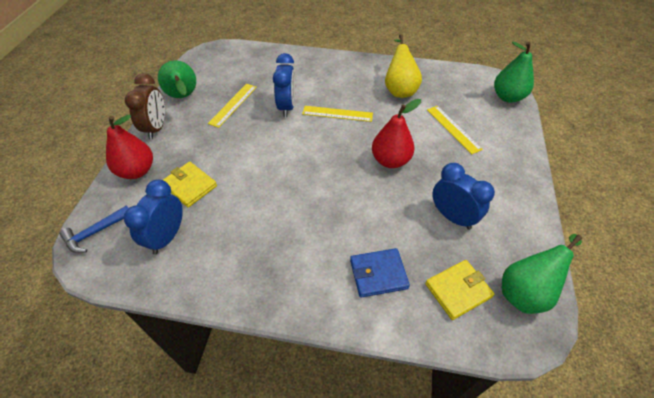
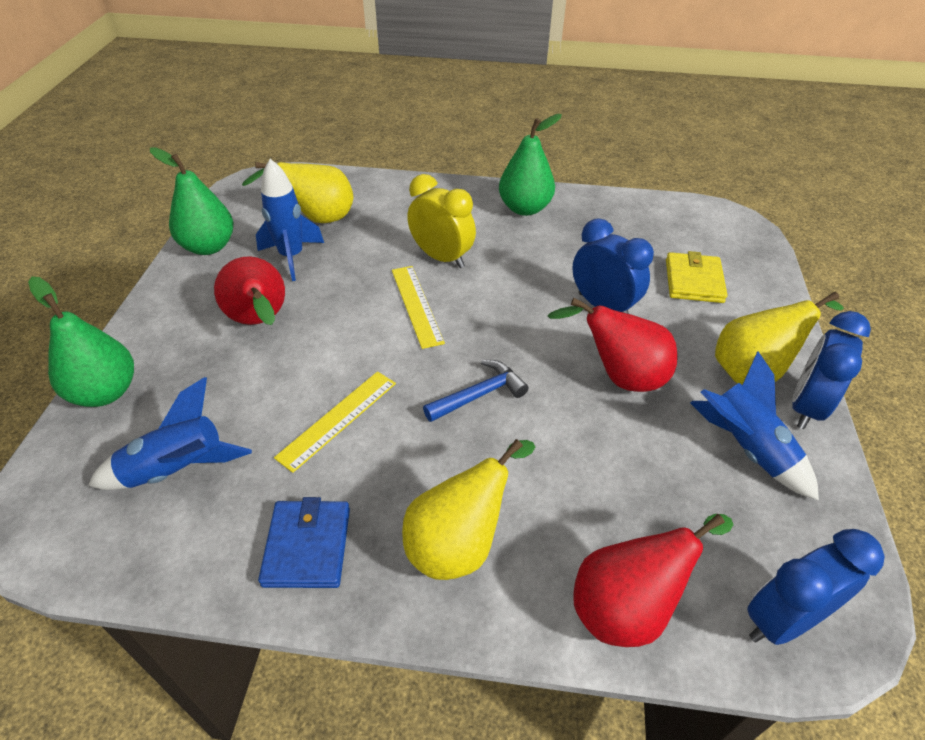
blue rocket: none = 0 -> [88,377,252,490] [256,159,324,281] [690,351,819,500] = 3
brown clock: [125,73,165,140] = 1 -> none = 0
red pear: [106,115,153,179] [372,99,421,168] = 2 -> [214,256,285,325] [547,298,678,392] [573,514,734,647] = 3
yellow clock: none = 0 -> [407,174,476,268] = 1
yellow pear: [385,34,422,98] = 1 -> [242,162,353,223] [402,439,535,580] [715,292,844,385] = 3
yellow ruler: [208,84,257,128] [302,106,373,122] [427,106,483,154] = 3 -> [274,371,396,473] [392,266,445,349] = 2
yellow wallet: [163,162,217,208] [425,260,495,320] = 2 -> [666,251,727,303] = 1

